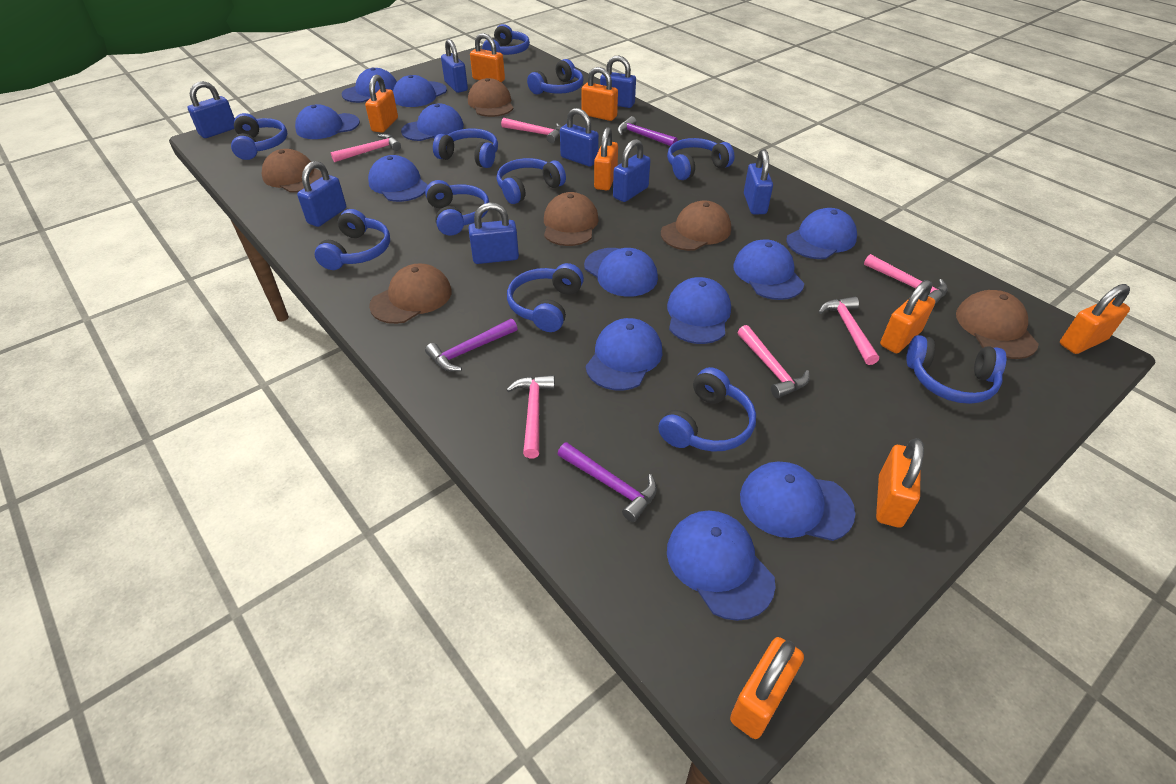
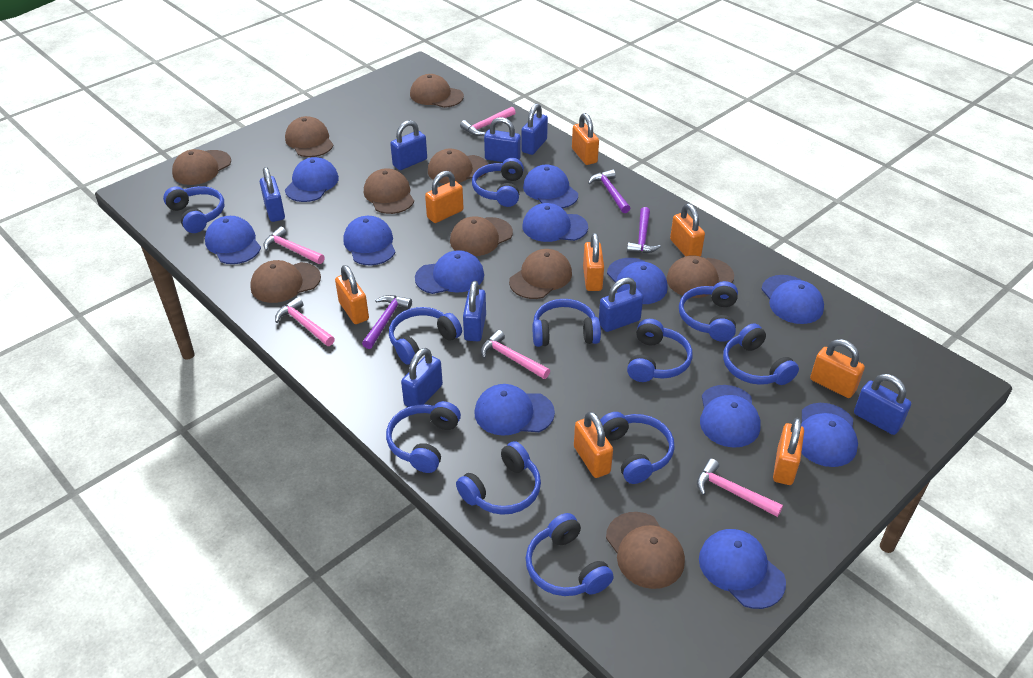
brown cap: [261,149,322,193] [369,264,452,324] [468,78,514,117] [544,192,599,246] [661,200,731,251] [956,290,1039,359] = 6 -> [172,149,231,185] [250,260,321,303] [285,116,334,157] [364,168,414,214] [410,74,464,108] [428,149,488,184] [450,217,513,256] [509,249,572,299] [606,512,685,589] [666,255,734,298] = 10
pink hammer: [331,134,401,162] [501,118,561,143] [506,375,555,458] [738,325,810,398] [819,297,879,365] [864,254,948,306] = 6 -> [263,227,325,264] [275,297,335,346] [460,107,516,136] [481,330,550,379] [697,459,783,517] = 5

